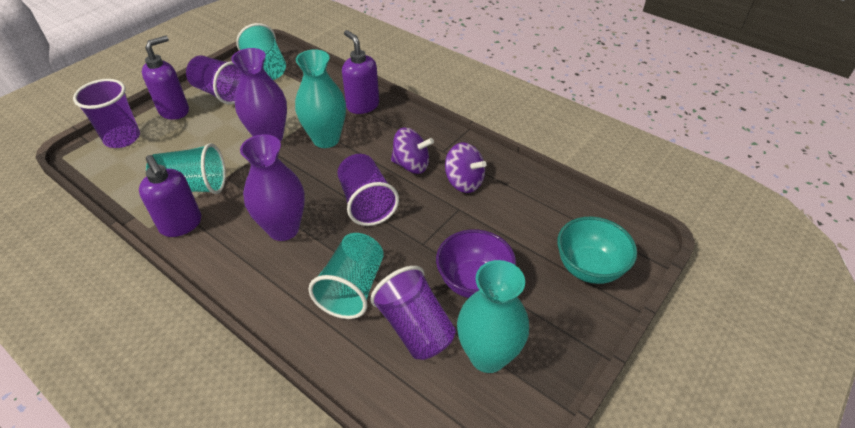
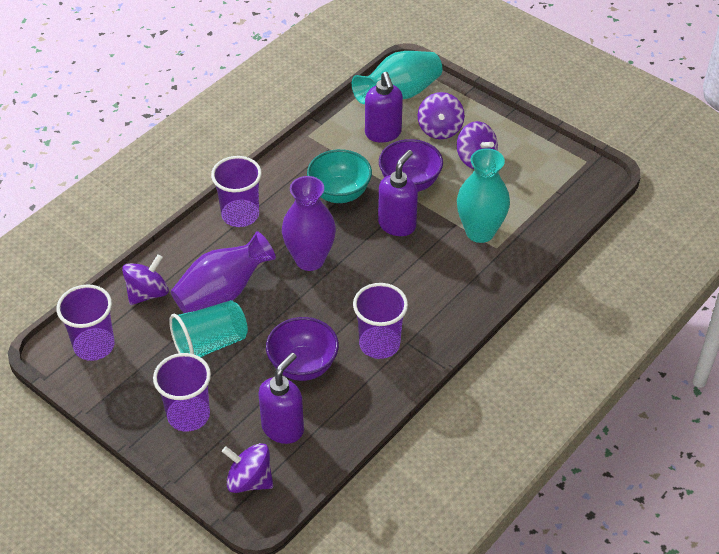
purple bowl: [436,229,516,298] = 1 -> [266,317,339,381] [379,139,443,192] = 2
purple spinning top: [391,127,434,174] [445,143,487,193] = 2 -> [122,254,169,305] [222,443,273,493] [417,92,465,139] [457,121,498,169] = 4
turquoise cup: [146,143,226,194] [236,23,286,80] [308,233,384,319] = 3 -> [169,300,248,357] = 1

